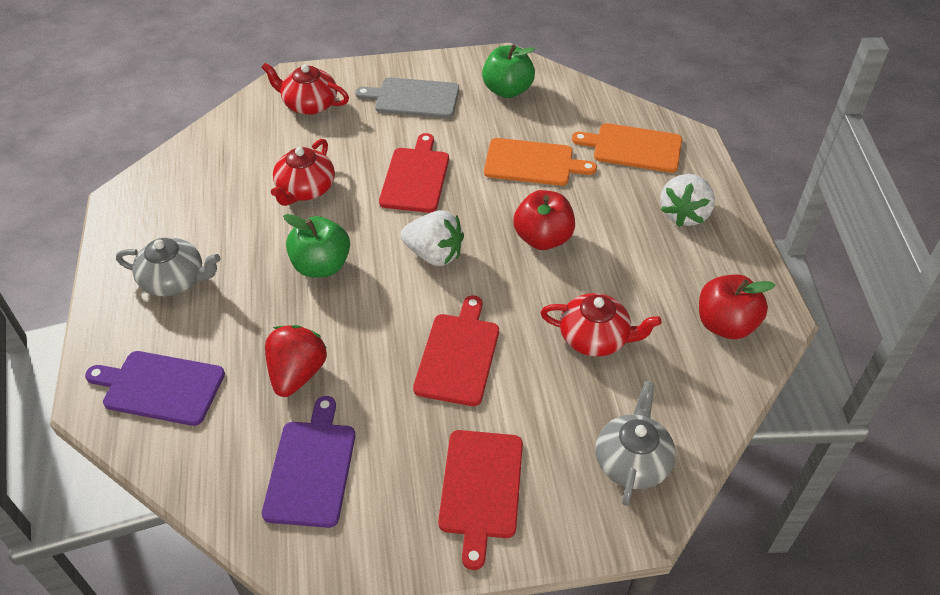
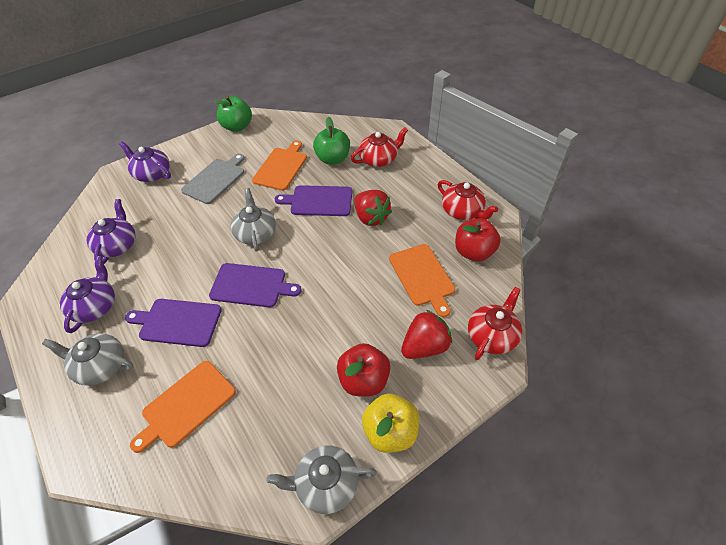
grey teapot: [116,238,220,296] [596,381,676,506] = 2 -> [42,333,133,386] [231,188,276,252] [266,445,377,514] = 3
orange cutting board: [484,138,597,186] [572,123,682,173] = 2 -> [130,361,236,453] [252,141,307,191] [389,244,455,317] = 3
purple cutting board: [85,351,225,426] [262,396,355,528] = 2 -> [125,299,222,347] [209,263,302,308] [275,185,352,216] = 3
purple teapot: none = 0 -> [60,256,115,333] [87,199,135,264] [119,141,171,182] = 3
red cutting board: [379,133,449,213] [413,296,499,406] [438,430,523,570] = 3 -> none = 0
red strawberry: [265,325,327,397] = 1 -> [354,190,392,226] [401,310,452,359] = 2
white strawberry: [401,210,464,266] [660,174,715,227] = 2 -> none = 0
yellow apple: none = 0 -> [362,393,419,453] = 1

